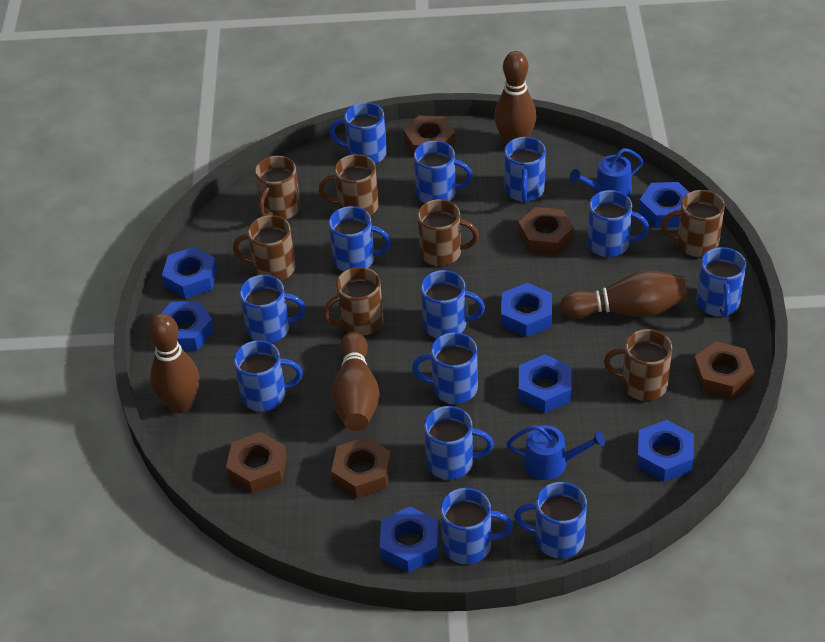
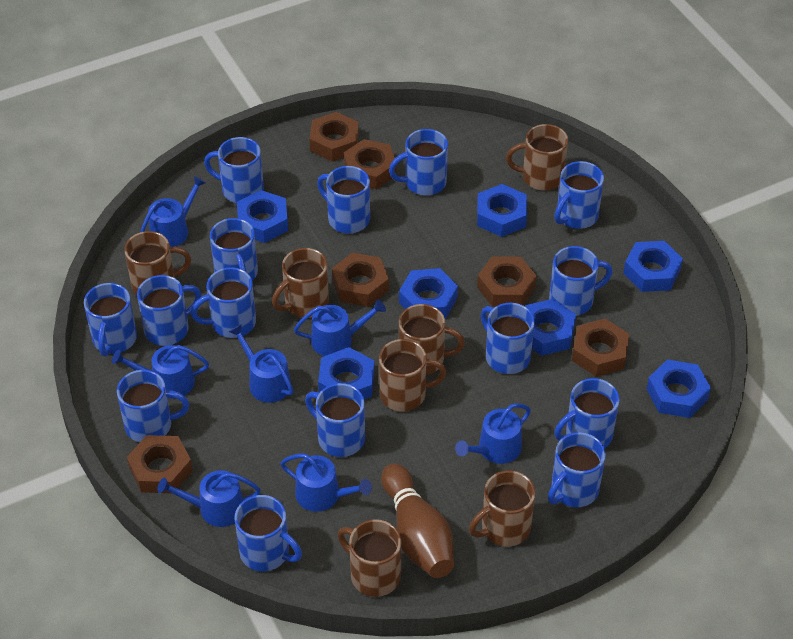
blue mug: [234,340,303,411] [240,275,306,343] [329,102,387,164] [329,206,391,271] [412,332,478,404] [414,141,473,203] [421,270,485,338] [424,406,494,480] [440,488,513,564] [504,137,546,202] [514,482,587,558] [587,190,649,257] [697,247,746,318] = 13 -> [84,283,137,357] [117,370,189,442] [137,275,201,346] [191,267,256,338] [204,137,264,203] [210,218,258,281] [234,495,302,571] [305,383,365,457] [317,166,370,233] [389,129,448,195] [481,303,535,374] [548,432,606,507] [549,246,613,316] [554,161,604,229] [554,378,619,448] = 15
blue watering can: [507,425,605,480] [570,148,643,197] = 2 -> [112,345,209,399] [140,176,206,247] [157,470,261,527] [229,324,294,403] [281,454,372,512] [294,299,386,356] [455,403,531,464] = 7
brown bowling pin: [148,313,200,414] [331,331,380,431] [494,51,536,145] [560,270,687,318] = 4 -> [381,463,454,578] = 1
brown nut: [226,432,287,494] [331,437,391,498] [403,116,455,156] [518,207,574,255] [693,341,754,399] = 5 -> [127,435,193,494] [310,112,359,162] [332,252,389,307] [344,139,397,189] [477,256,537,307] [572,319,629,376] = 6

